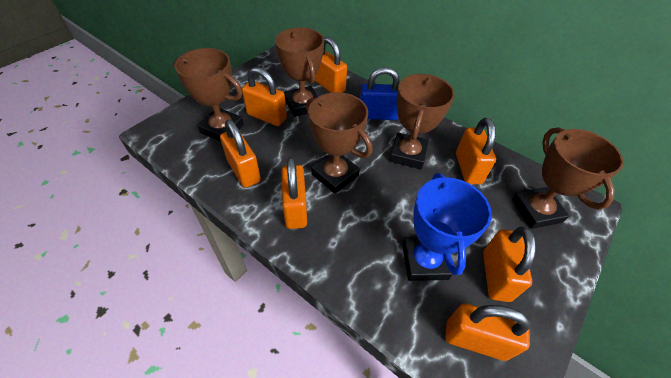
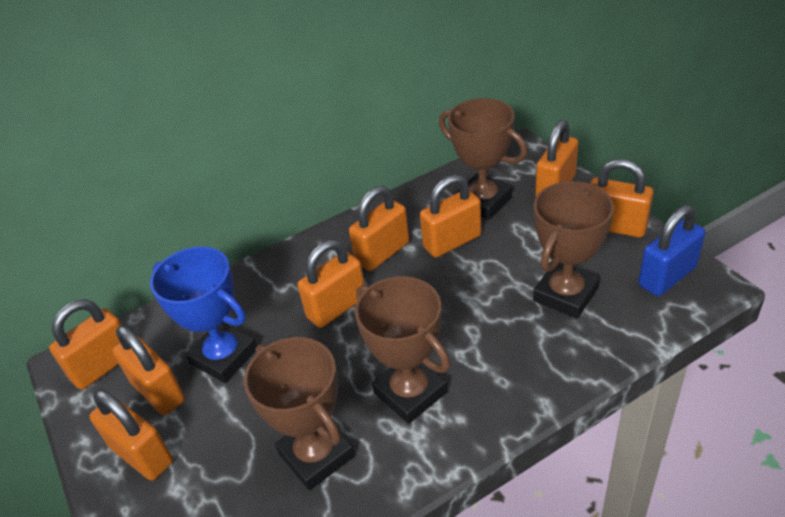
brown trophy: [174,48,244,142] [275,27,324,117] [306,92,372,194] [389,74,455,169] [512,127,624,229] = 5 -> [244,337,355,490] [355,276,451,424] [439,98,527,219] [533,181,614,318] = 4
orange padlock: [220,120,261,188] [242,67,287,126] [282,157,307,229] [315,37,347,93] [445,303,531,361] [456,118,496,184] [483,227,536,302] = 7 -> [49,299,122,390] [89,390,173,481] [113,326,185,415] [297,240,365,328] [349,186,409,271] [420,175,482,258] [535,120,579,196] [590,159,654,238] = 8

